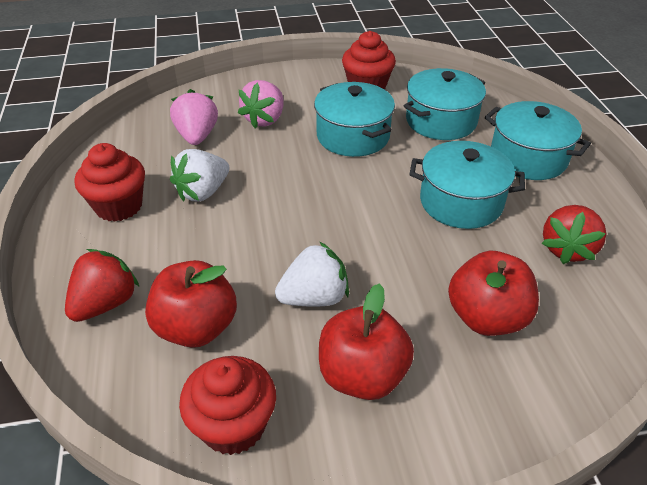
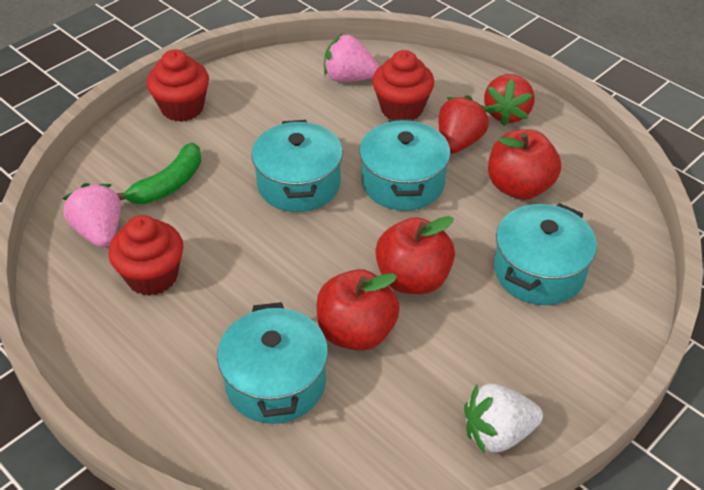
green banana: none = 0 -> [116,142,202,204] = 1
white strawberry: [170,149,229,202] [275,241,349,307] = 2 -> [464,383,543,454] = 1

